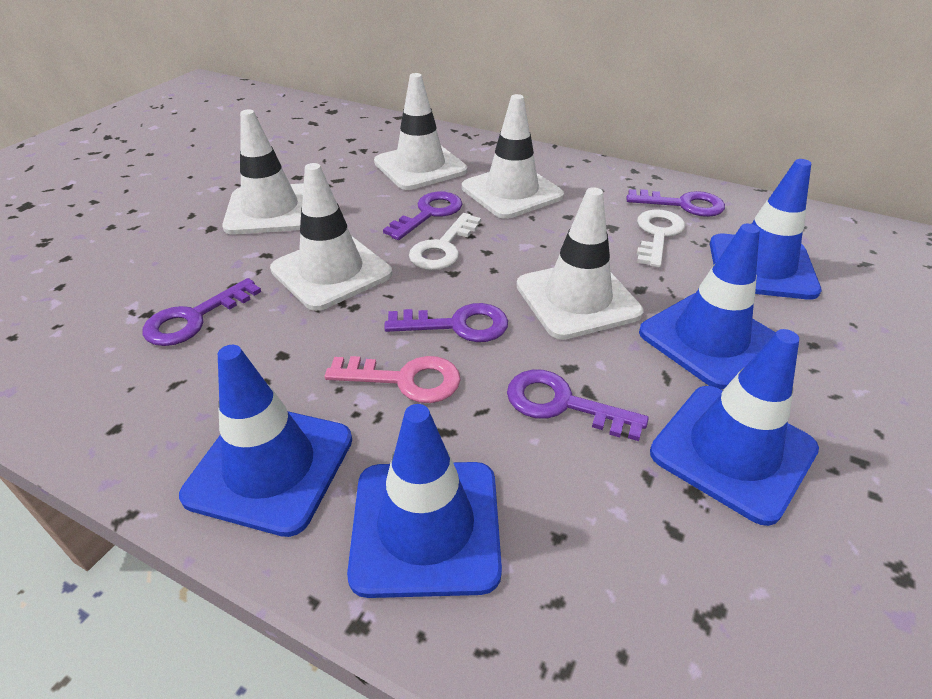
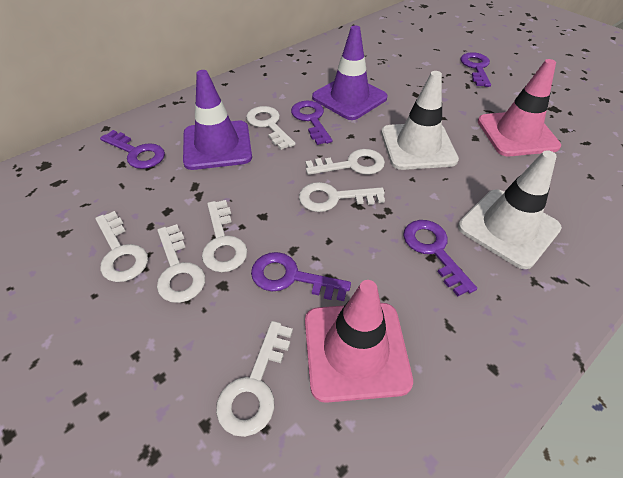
blue traffic cone: [179,345,352,537] [347,404,502,598] [639,224,776,390] [650,329,819,526] [710,159,821,300] = 5 -> none = 0
pink key: [325,356,461,403] = 1 -> none = 0
pink traffic cone: none = 0 -> [305,280,413,403] [478,59,561,156] = 2
purple traffic cone: none = 0 -> [183,70,252,170] [312,25,388,120] = 2
white key: [409,213,481,270] [637,209,685,268] = 2 -> [95,211,148,282] [157,224,205,303] [202,200,247,272] [216,321,293,437] [246,106,295,150] [299,182,385,212] [306,149,385,175] = 7
white traffic cone: [222,110,304,235] [270,163,392,311] [374,73,468,190] [462,94,564,219] [516,187,644,340] = 5 -> [381,71,459,170] [458,150,562,269] = 2

